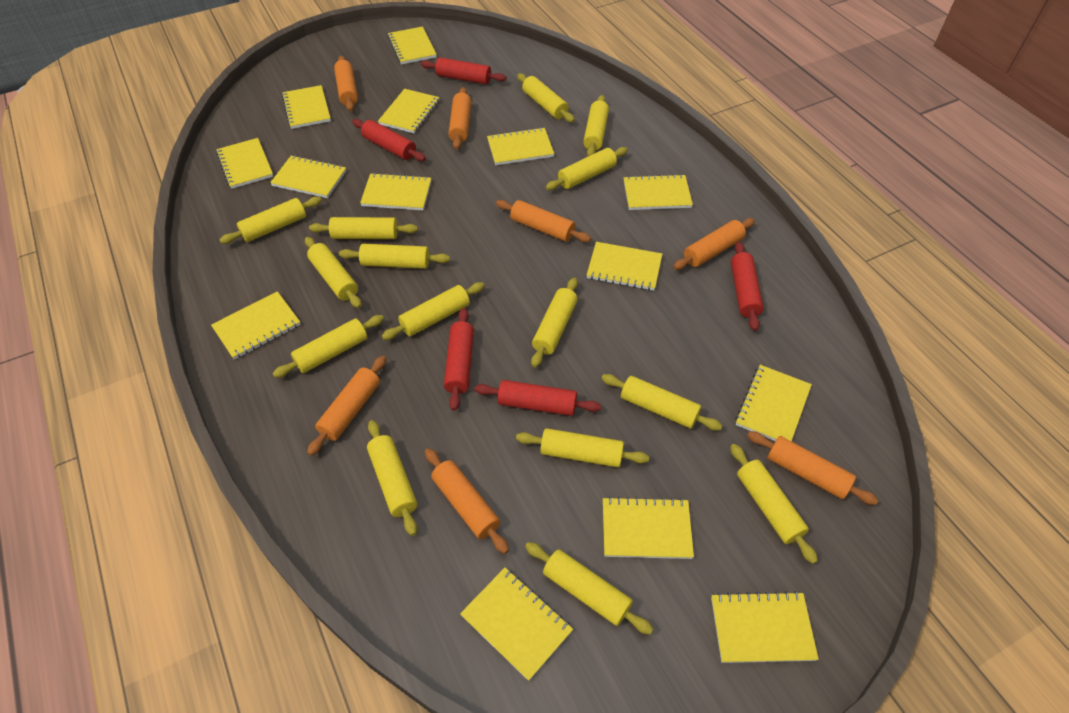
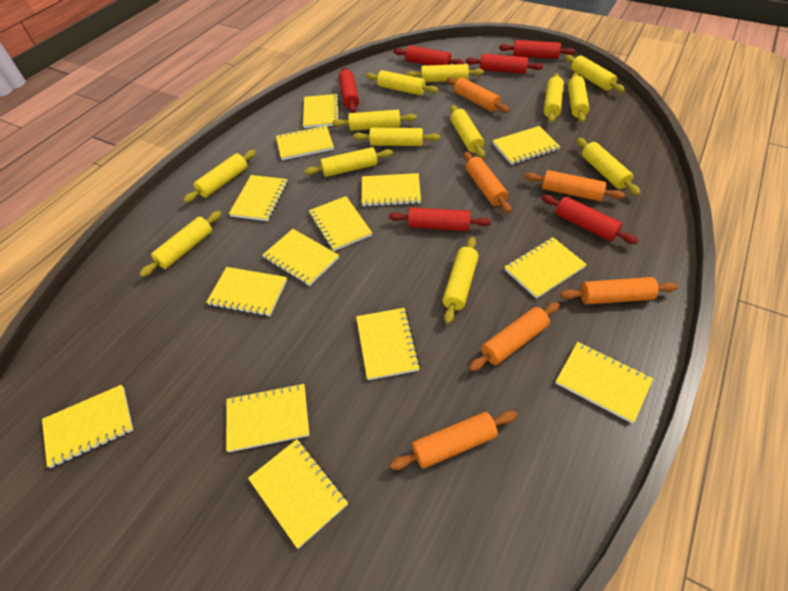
orange rolling pin: [307,356,386,456] [334,56,358,111] [425,448,509,554] [449,87,471,149] [496,200,591,242] [673,218,755,270] [747,431,878,505] = 7 -> [390,411,517,470] [447,77,510,113] [464,152,511,213] [469,302,560,371] [525,170,625,201] [560,277,678,305] = 6
red rolling pin: [352,119,426,161] [421,57,507,85] [444,308,474,411] [474,380,601,416] [731,242,764,331] = 5 -> [339,67,359,113] [389,207,491,231] [393,45,464,65] [466,54,543,74] [499,40,576,59] [542,195,639,244] = 6
yellow rolling pin: [220,197,322,244] [272,315,384,378] [305,237,362,308] [309,217,418,239] [339,244,450,269] [367,420,417,536] [382,282,485,340] [516,428,649,467] [517,73,575,123] [525,542,654,635] [531,278,578,367] [546,147,628,190] [583,95,609,156] [601,374,722,431] [730,444,818,564] = 15 -> [140,211,222,277] [184,150,256,203] [304,147,393,177] [332,110,417,131] [353,128,440,146] [366,70,438,95] [406,64,484,82] [442,237,479,324] [450,105,485,158] [544,73,564,123] [565,55,625,93] [568,73,589,123] [577,138,641,195] = 13

